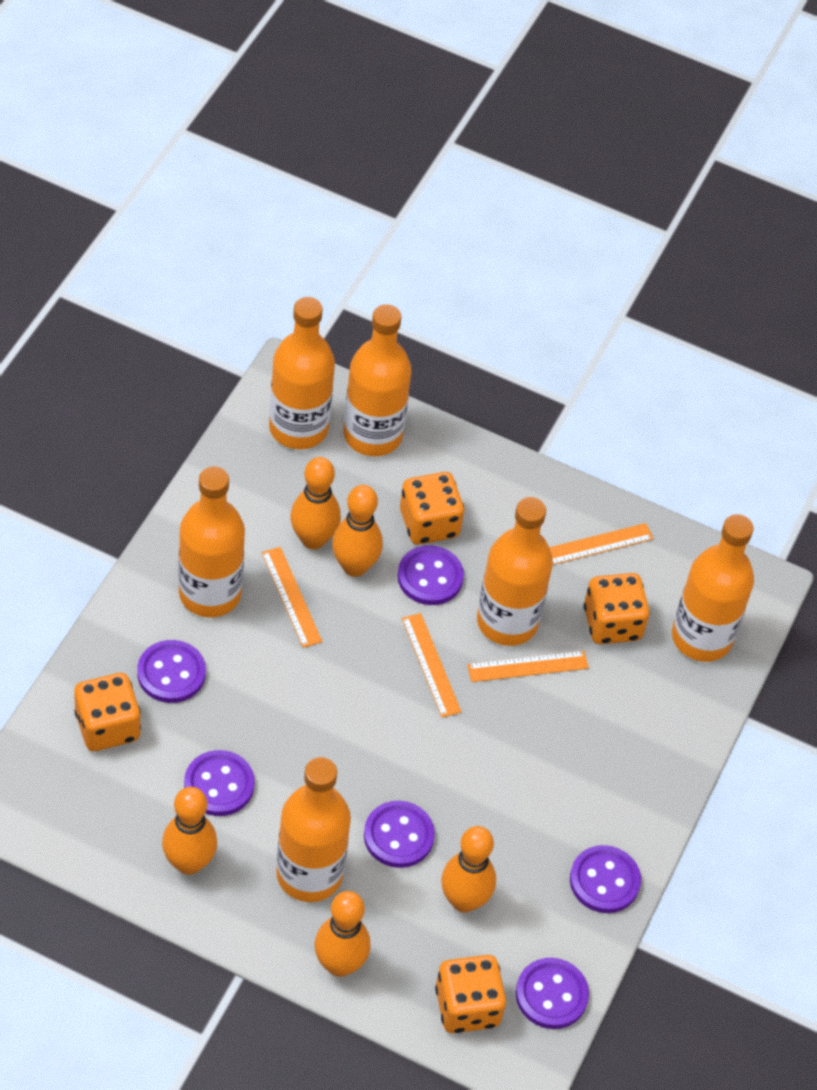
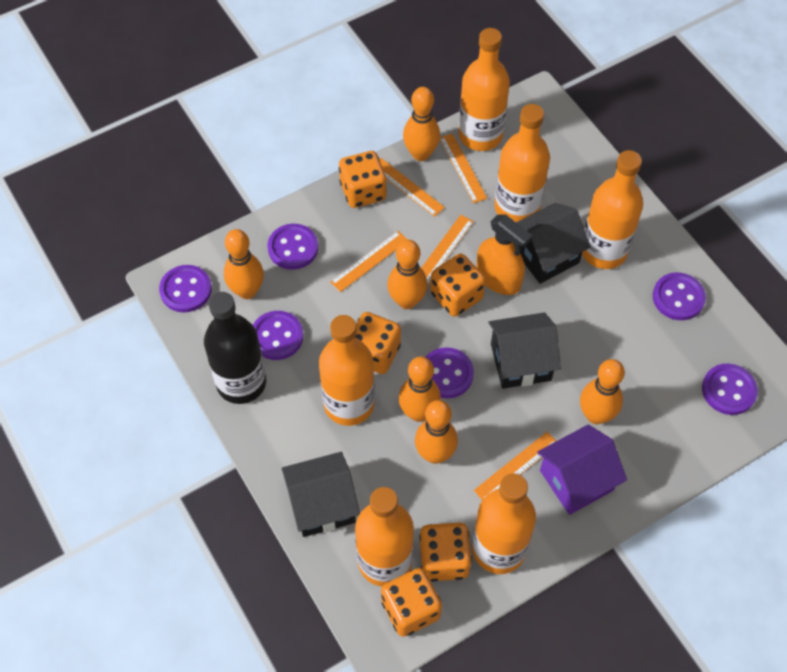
black bottle: none = 0 -> [204,292,266,404] = 1
black house: none = 0 -> [282,452,360,537] [488,312,561,389] [513,203,591,284] = 3
orange bowling pin: [162,787,217,875] [290,457,341,549] [314,891,371,977] [332,485,383,577] [441,826,496,913] = 5 -> [224,229,264,299] [387,240,428,309] [399,357,441,422] [403,87,440,161] [415,400,458,464] [580,359,625,424] = 6
orange dice: [74,673,141,751] [400,472,464,545] [435,955,506,1033] [584,573,650,644] = 4 -> [339,151,387,208] [355,312,401,374] [381,568,442,637] [419,523,472,582] [430,254,486,317] = 5
orange ruler: [261,547,322,648] [402,613,461,718] [467,651,589,682] [549,523,653,565] = 4 -> [330,231,408,292] [380,158,445,217] [421,215,474,284] [440,133,487,203] [474,432,556,500] = 5
orange spray bottle: none = 0 -> [476,214,532,295] = 1
purple house: none = 0 -> [537,424,627,515] = 1

